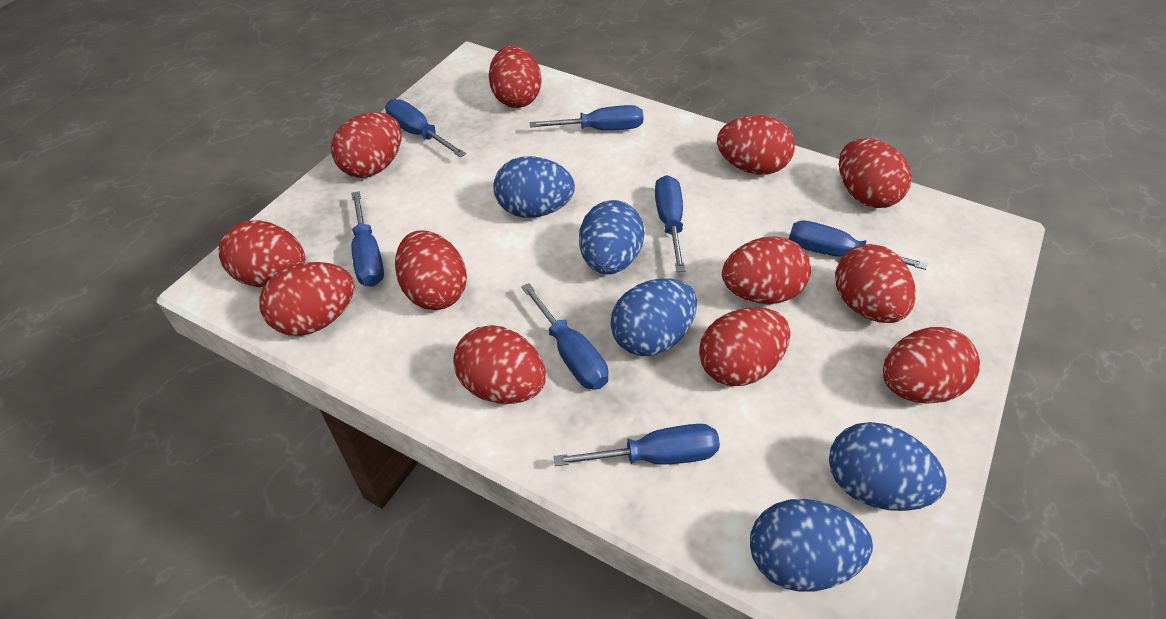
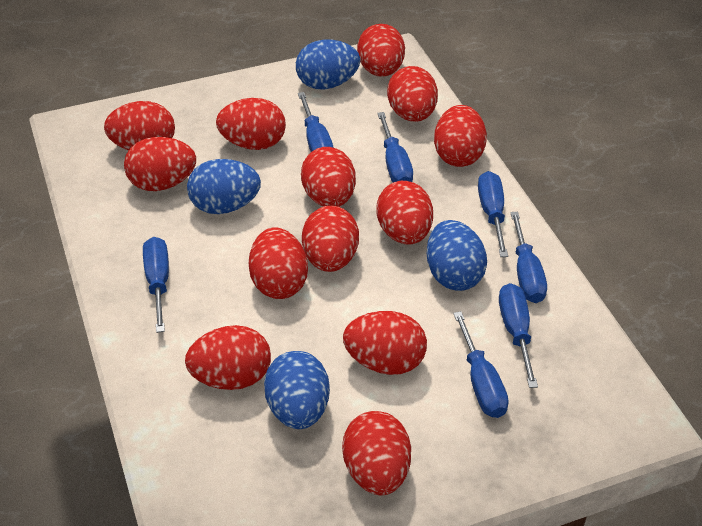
blue egg: [493,156,575,218] [579,200,644,274] [610,278,697,356] [750,499,873,592] [829,422,947,511] = 5 -> [187,159,261,214] [264,351,330,429] [296,40,360,89] [427,220,487,291] = 4
red egg: [219,220,305,287] [259,262,354,336] [331,112,402,178] [395,231,467,310] [453,325,546,404] [489,46,542,108] [699,307,790,386] [717,115,795,175] [722,236,811,304] [835,244,916,323] [839,138,912,208] [883,327,980,404] = 12 -> [104,101,175,150] [124,137,196,191] [185,325,271,390] [216,98,286,150] [249,227,308,299] [301,147,356,207] [302,206,359,272] [342,411,411,495] [343,311,427,375] [357,24,405,77] [376,181,433,245] [387,66,438,122] [434,105,487,167] = 13

